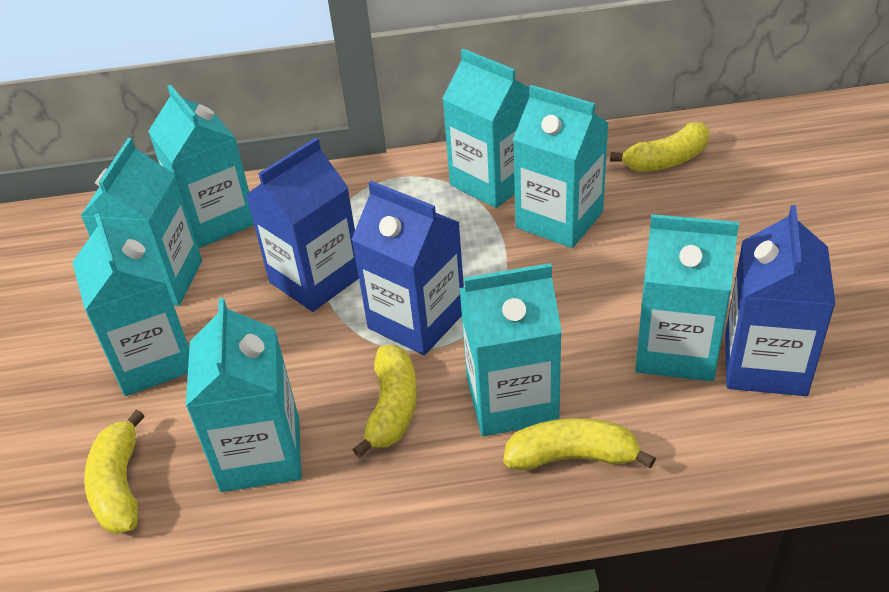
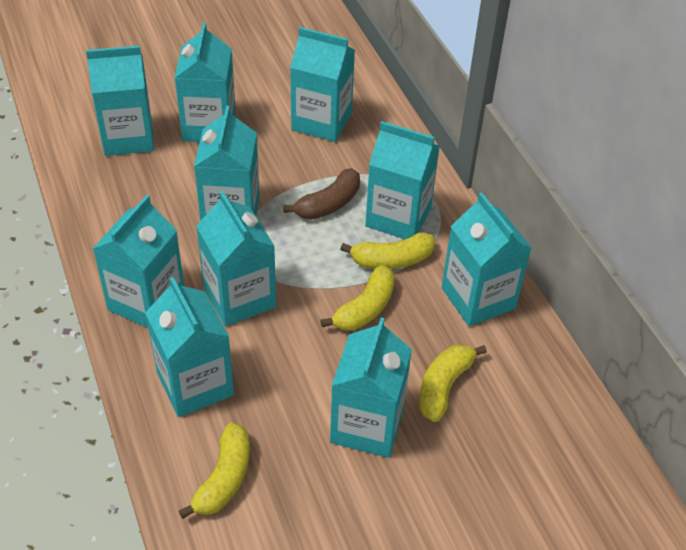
blue carton: [246,138,359,312] [351,181,464,355] [725,205,836,396] = 3 -> none = 0
brown banana: none = 0 -> [283,168,360,220] = 1
turquoise carton: [72,213,189,396] [81,138,202,306] [148,85,254,248] [186,298,302,492] [442,49,529,208] [459,263,562,436] [513,85,608,248] [635,214,739,382] = 8 -> [86,46,154,156] [93,195,184,328] [145,277,234,417] [175,22,236,142] [194,106,260,221] [196,191,276,326] [290,27,355,142] [330,318,412,458] [365,121,440,239] [441,192,532,326] = 10

